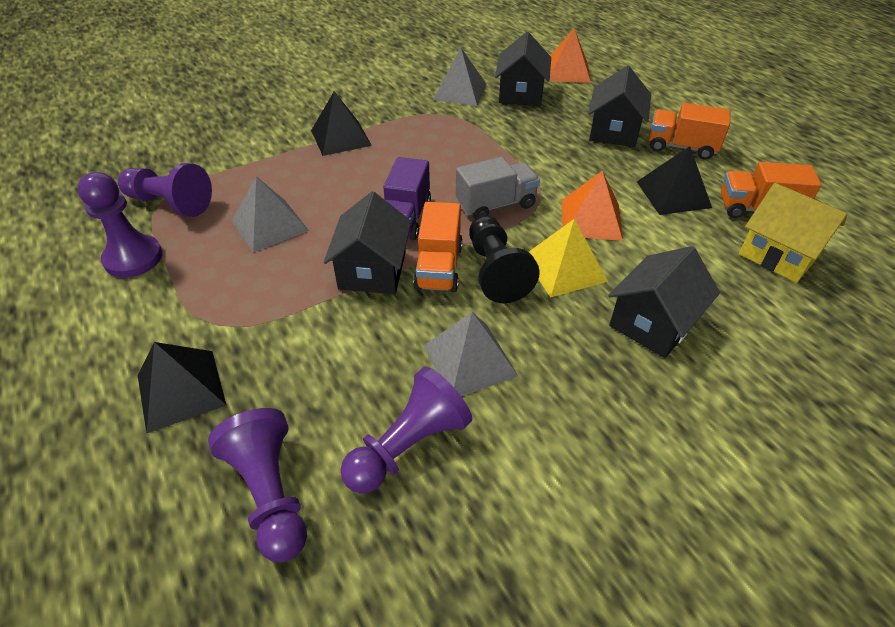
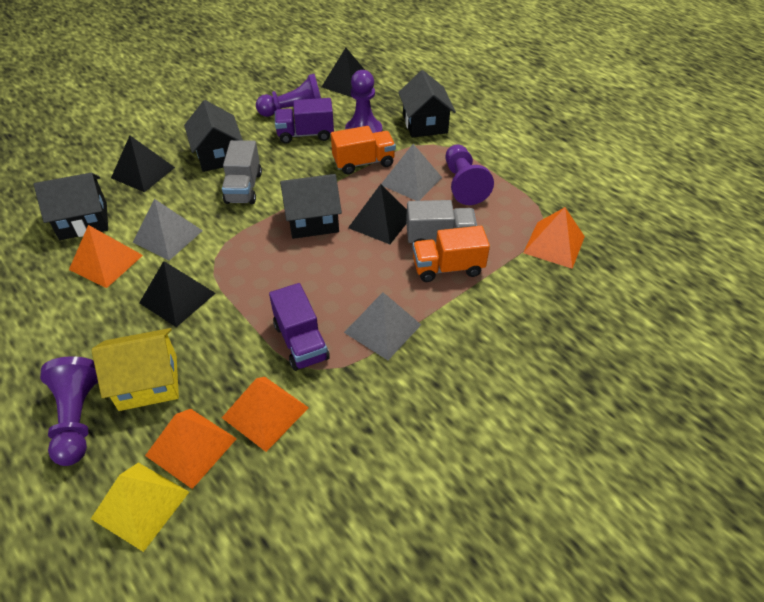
black pawn: [469,216,540,303] = 1 -> none = 0
black pyramid: [138,342,226,434] [311,91,372,156] [637,146,712,215] = 3 -> [111,136,175,192] [139,261,216,327] [322,48,365,98] [348,184,407,244] = 4
grey truck: [456,157,540,219] = 1 -> [222,140,262,204] [406,200,477,243] = 2
orange pyramid: [550,28,591,83] [562,171,623,241] = 2 -> [69,225,143,288] [145,409,237,489] [222,377,309,452] [523,207,585,269] = 4
orange truck: [413,202,463,292] [649,103,730,159] [721,162,821,218] = 3 -> [331,126,396,174] [413,226,490,282] = 2
purple truck: [383,157,431,240] = 1 -> [269,283,330,371] [275,98,334,144] = 2

